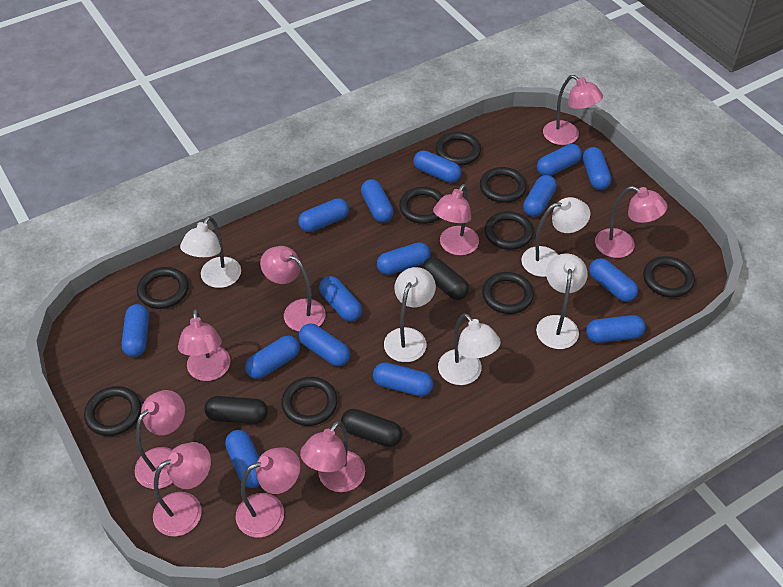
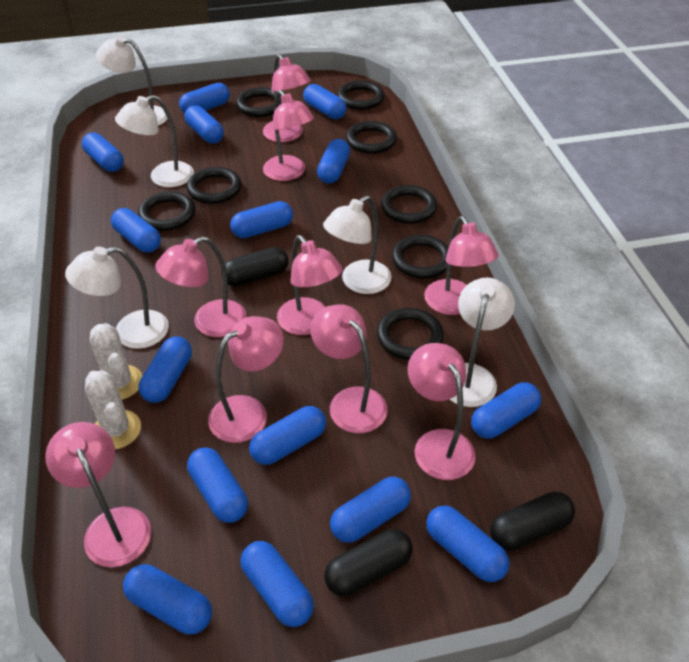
black ring: [84,386,141,436] [137,267,189,309] [282,377,338,426] [399,187,443,224] [436,132,481,166] [480,167,527,203] [482,272,534,314] [484,211,534,250] [643,256,695,298] = 9 -> [138,191,196,231] [187,167,242,204] [236,87,281,117] [337,80,385,110] [346,121,397,154] [377,308,444,360] [381,185,437,224] [392,235,448,279] = 8
white cactus: none = 0 -> [85,370,141,449] [90,323,142,400] = 2

